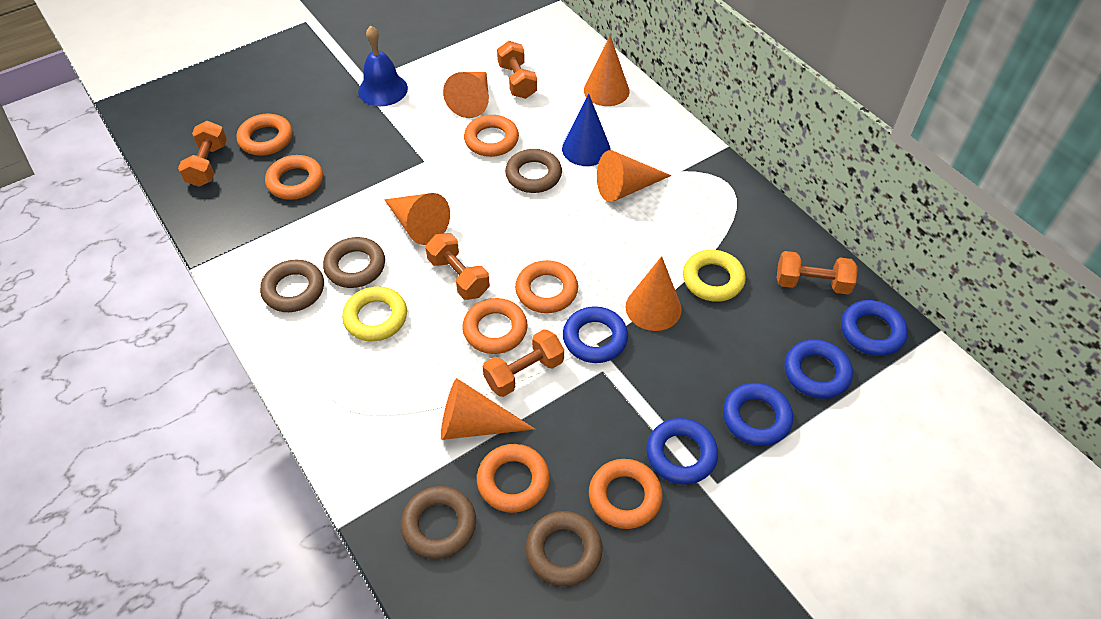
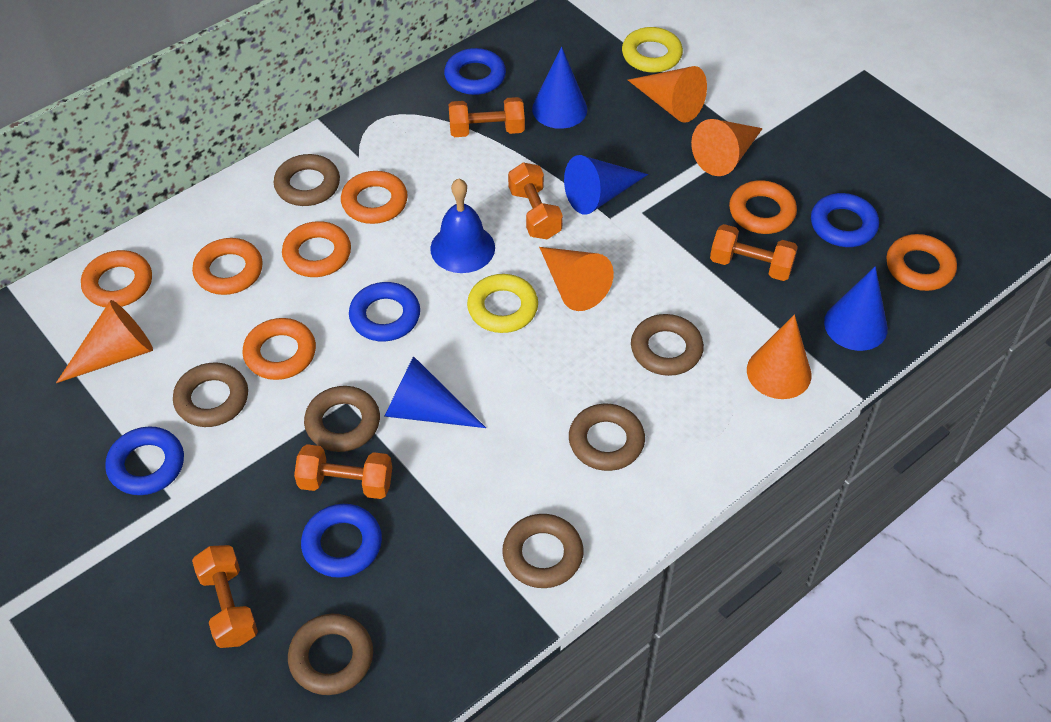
blue cone: [562,94,610,166] = 1 -> [384,356,486,428] [532,47,587,129] [564,155,648,215] [824,266,888,351] = 4
brown ring: [260,260,324,312] [323,237,385,288] [401,486,476,559] [505,149,562,193] [526,511,602,586] = 5 -> [173,362,248,427] [274,154,340,206] [288,614,373,695] [304,386,380,452] [502,514,583,588] [569,404,645,471] [631,314,704,376] = 7
orange cone: [384,193,450,245] [441,378,535,440] [443,72,489,118] [584,35,630,106] [597,150,672,202] [626,256,682,331] = 6 -> [56,300,153,383] [539,247,614,311] [628,66,707,123] [691,119,763,176] [747,315,812,399] = 5

